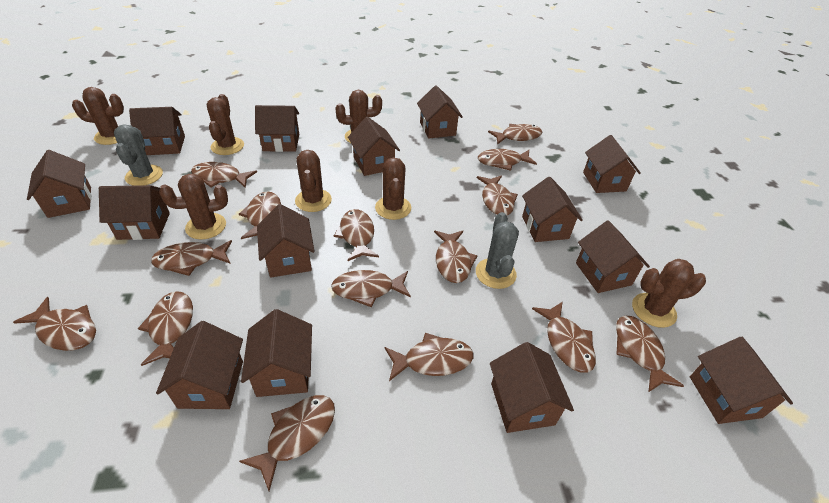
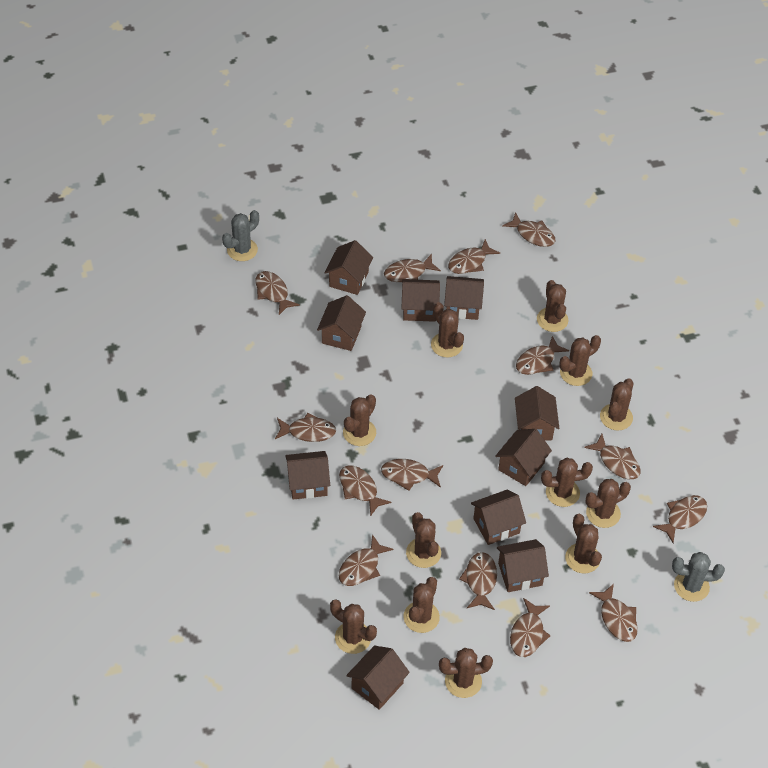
brown cactus: [72,87,124,145] [159,174,228,240] [207,94,244,155] [295,150,332,212] [335,90,382,143] [375,157,411,220] [632,259,706,328] = 7 -> [330,599,377,654] [343,394,376,446] [404,577,440,633] [406,512,441,568] [431,302,464,358] [439,648,493,698] [537,280,568,332] [541,458,593,507] [559,335,601,386] [565,514,602,573] [585,479,631,528] [600,378,634,431] = 12
brown fish: [13,297,96,351] [137,291,193,366] [151,240,232,276] [191,162,257,188] [239,192,281,239] [239,395,335,491] [331,270,411,307] [334,209,379,261] [385,333,473,381] [434,231,478,283] [477,175,518,216] [478,149,537,171] [488,124,542,144] [532,301,596,373] [616,316,684,392] = 15 -> [255,271,300,315] [275,413,336,442] [339,465,392,517] [339,534,393,586] [381,459,443,491] [384,254,441,282] [448,239,500,274] [459,552,497,610] [502,212,556,247] [510,598,551,657] [516,336,569,375] [584,434,641,479] [589,584,638,642] [653,495,707,543] = 14
brown house: [27,150,92,218] [99,185,170,240] [129,107,185,155] [156,321,243,409] [241,309,312,397] [255,105,299,152] [257,204,315,278] [348,117,400,176] [417,85,463,139] [490,342,574,433] [522,177,583,242] [576,220,650,293] [583,135,641,193] [690,337,793,424] = 14 -> [285,451,330,499] [317,295,366,351] [325,240,373,295] [346,646,410,710] [401,279,440,322] [444,276,484,320] [471,490,526,545] [495,429,552,486] [497,539,549,592] [515,386,559,441] = 10

